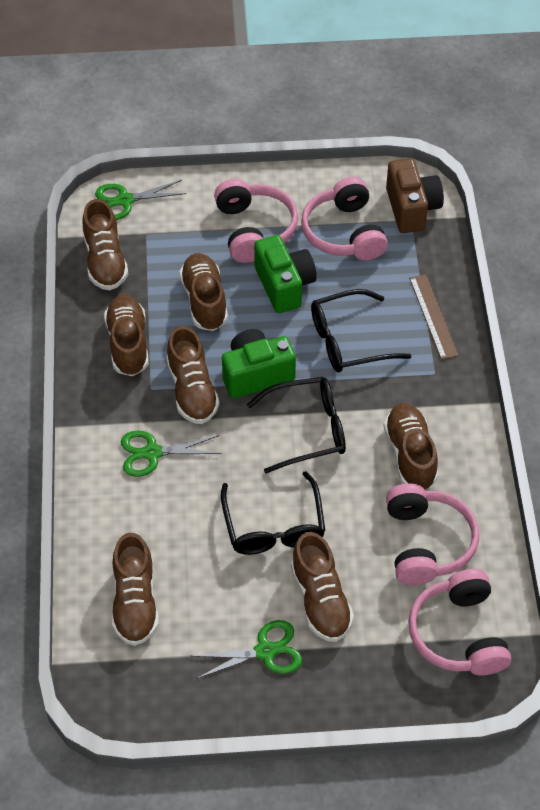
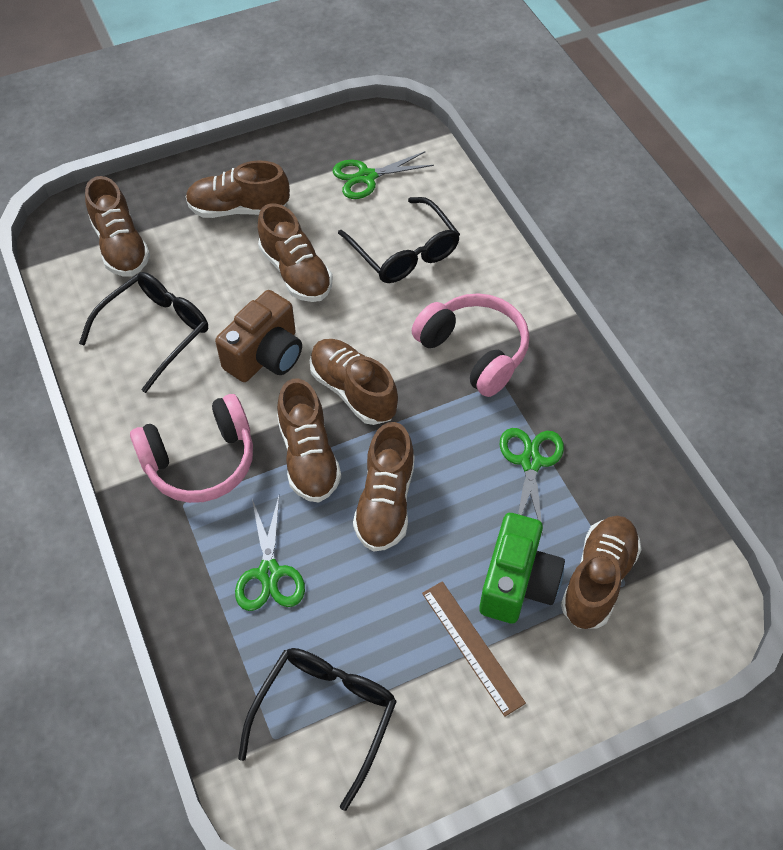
green camera: [222,329,296,398] [254,235,317,313] = 2 -> [479,513,565,624] = 1
pink headphones: [214,179,298,263] [301,177,388,260] [386,483,479,585] [408,569,511,675] = 4 -> [130,394,253,503] [412,293,530,397] = 2

